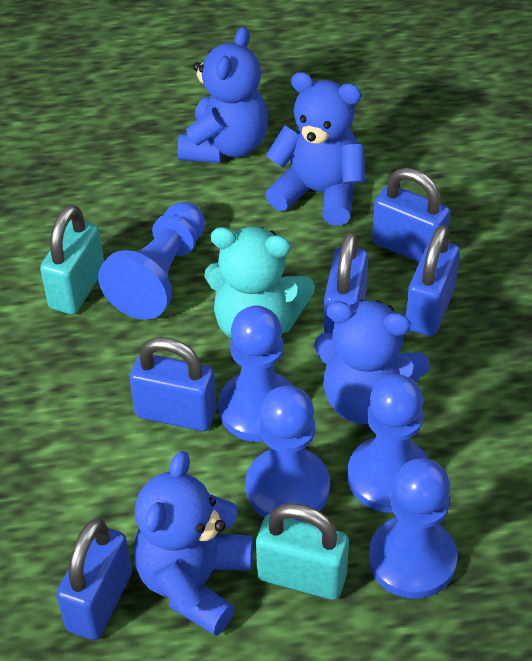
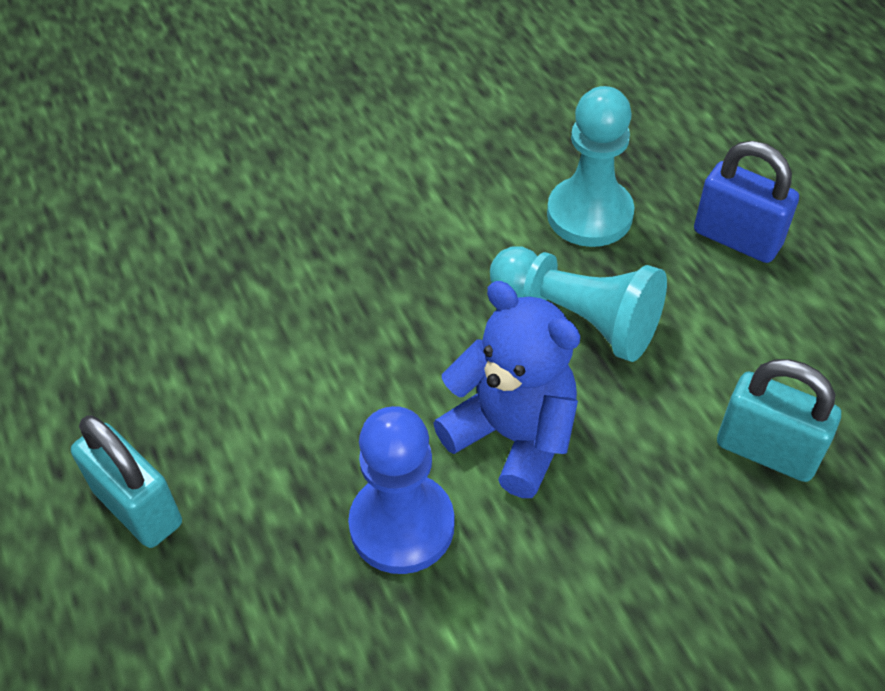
blue padlock: [56,519,132,640] [130,337,216,431] [323,232,368,335] [372,168,450,262] [406,225,460,336] = 5 -> [694,141,799,263] = 1
blue pawn: [98,202,205,320] [218,306,293,442] [246,386,330,522] [347,374,429,513] [369,458,457,599] = 5 -> [348,406,455,574] = 1
blue teddy bear: [134,451,253,636] [178,27,268,163] [265,72,365,226] [314,300,430,424] = 4 -> [433,281,580,498] = 1
turquoise pawn: none = 0 -> [490,246,667,362] [547,86,634,247] = 2
turquoise teddy bear: [204,227,315,340] = 1 -> none = 0

